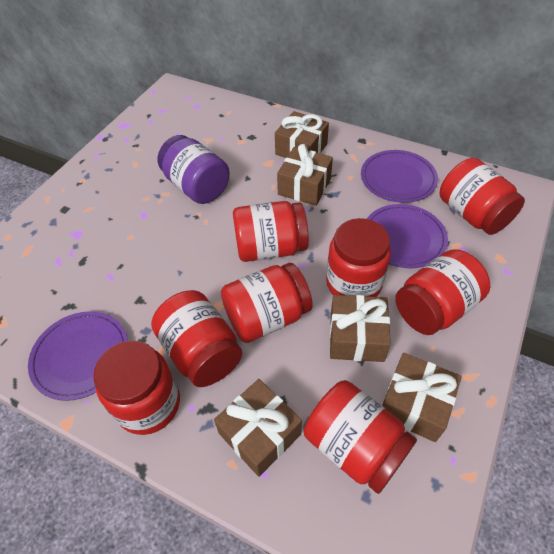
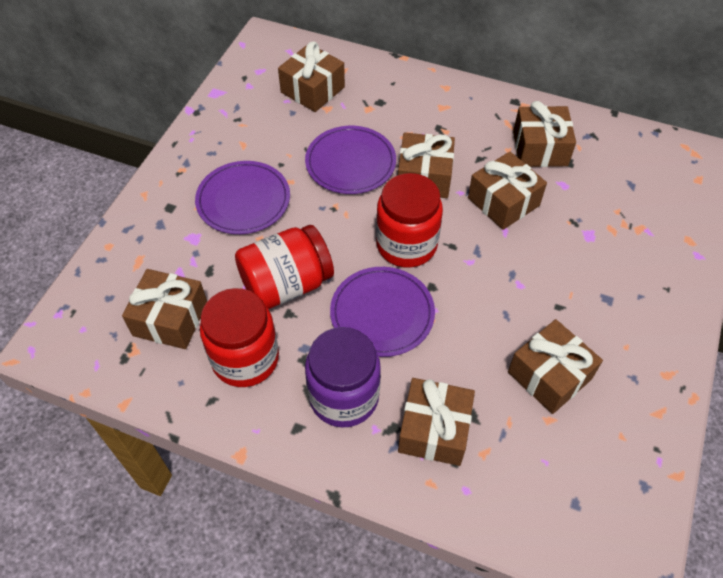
brown gift: [214,379,302,477] [275,111,329,158] [277,144,333,206] [330,295,391,362] [382,353,461,442] = 5 -> [122,269,207,349] [278,42,345,112] [398,133,455,198] [398,378,475,466] [468,152,547,230] [508,319,603,414] [513,101,576,167] = 7
red jar: [93,341,180,435] [151,290,242,387] [221,263,313,343] [233,201,309,262] [304,380,417,494] [326,218,391,297] [395,249,490,335] [440,158,525,235] = 8 -> [200,288,279,387] [235,225,334,309] [376,173,443,268] = 3

